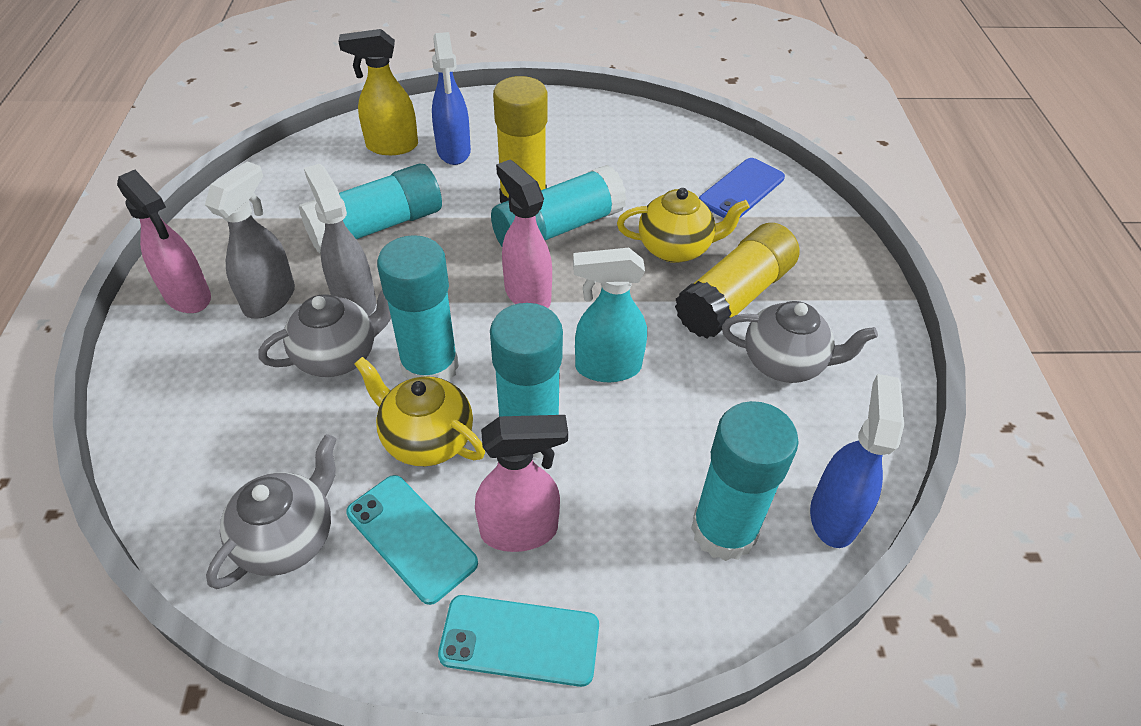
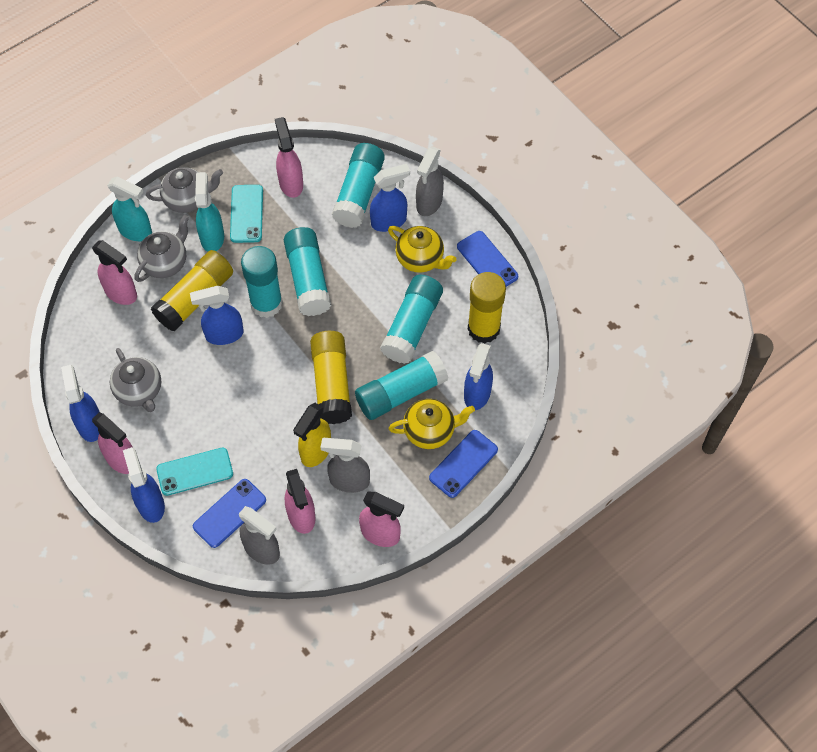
blue phone: [699,158,785,218] = 1 -> [193,479,266,548] [429,430,498,498] [457,231,518,287] = 3
blue spray bottle: [432,32,471,165] [810,374,904,548] = 2 -> [61,365,100,442] [123,447,165,523] [190,286,244,345] [370,164,410,232] [464,343,493,410] = 5
grey spray bottle: [205,161,295,318] [304,164,376,316] = 2 -> [239,506,280,565] [320,438,370,493] [416,146,444,216] = 3
pink spray bottle: [117,170,211,313] [475,415,568,552] [496,159,552,308] = 3 -> [92,240,137,305] [92,412,132,474] [275,117,303,198] [285,469,315,534] [359,492,404,547] = 5
turquoise spray bottle: [573,248,647,382] = 1 -> [107,177,152,241] [195,172,224,252] = 2
yellow glue stick: [493,76,547,203] [675,223,800,339] = 2 -> [151,250,233,331] [310,331,352,424] [468,272,506,343] = 3

